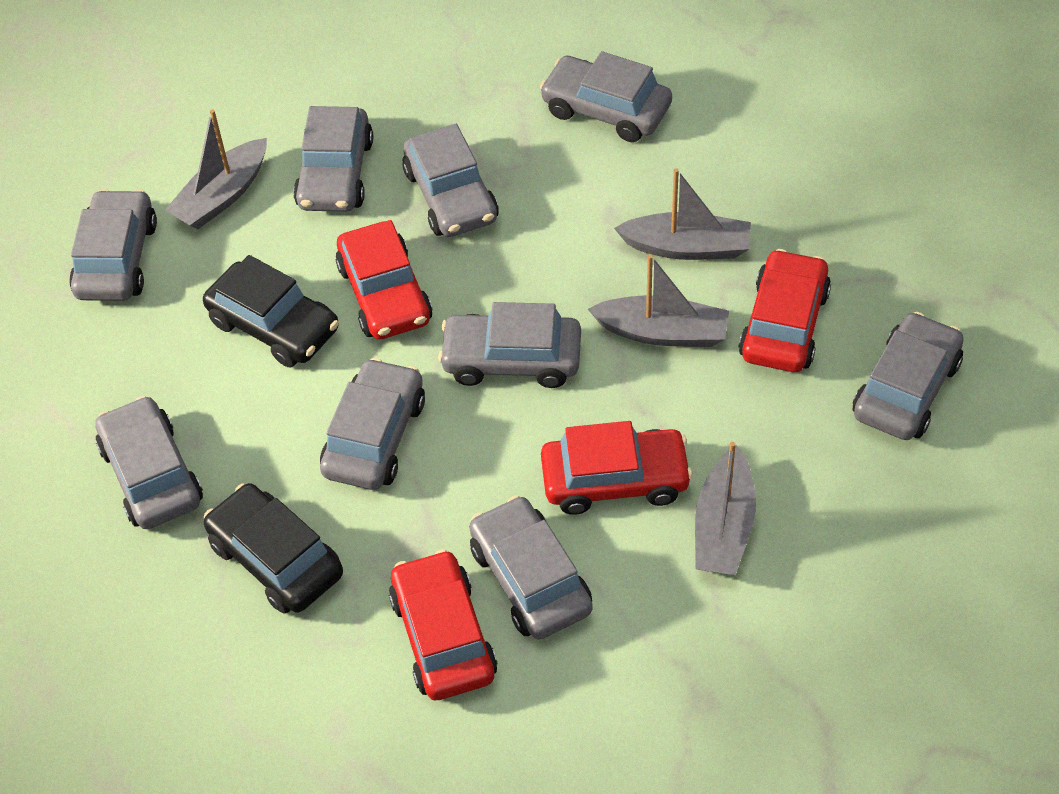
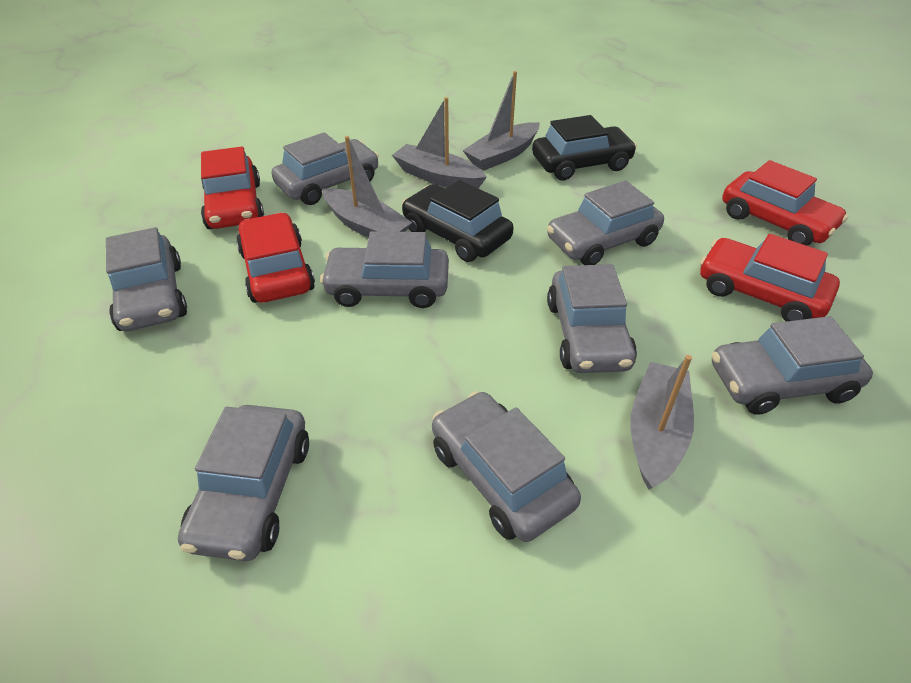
grey car: [69,189,157,301] [95,396,203,529] [293,106,373,212] [320,358,425,490] [402,124,499,237] [438,302,581,388] [469,496,593,639] [540,51,672,142] [853,312,964,440] = 9 -> [106,227,187,331] [178,405,309,561] [271,132,379,205] [320,231,449,308] [432,391,581,542] [547,181,664,265] [547,264,637,373] [712,316,873,415] = 8

